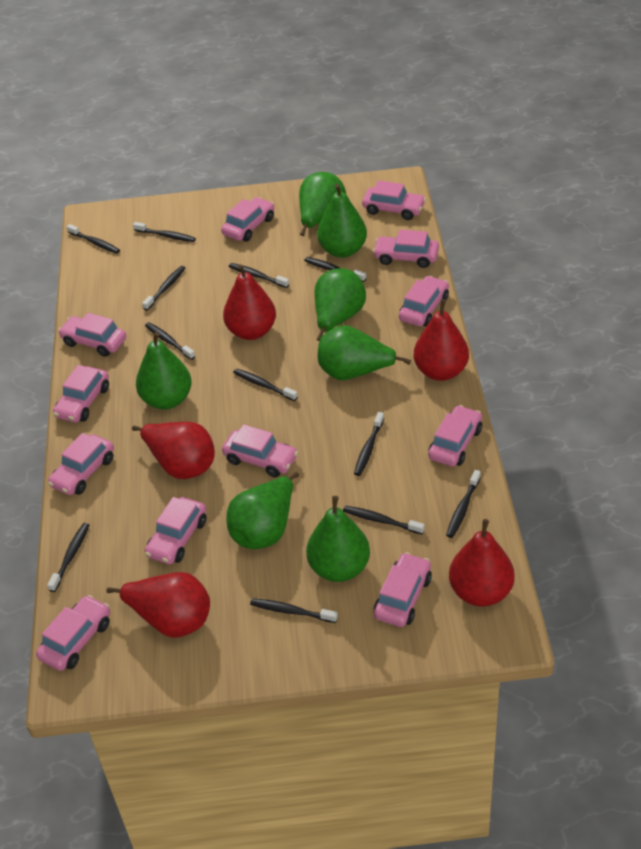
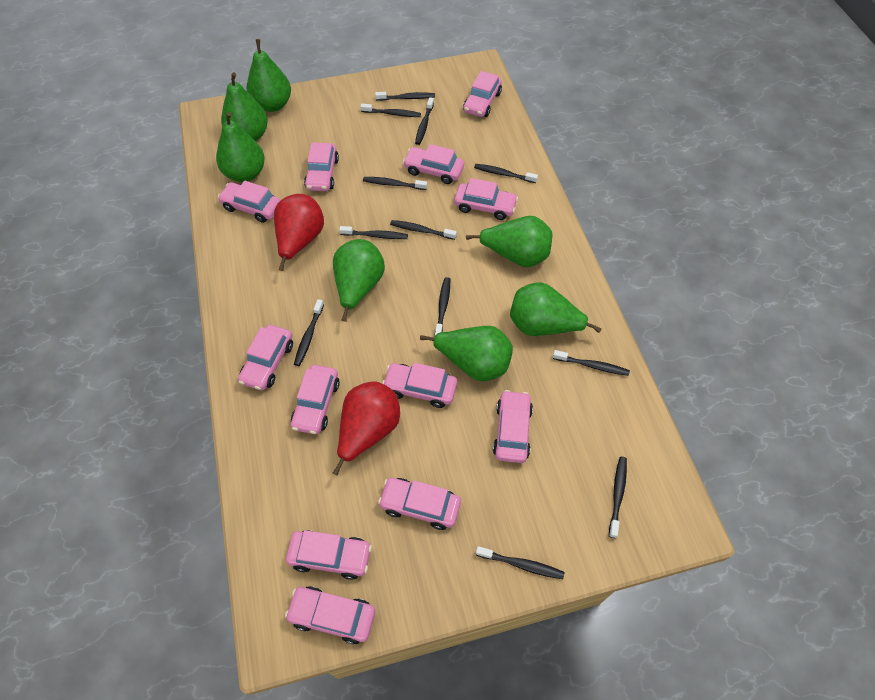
red pear: [106,572,210,638] [132,422,215,479] [223,264,276,340] [414,299,469,381] [449,519,515,607] = 5 -> [274,194,324,271] [333,381,400,475] = 2

